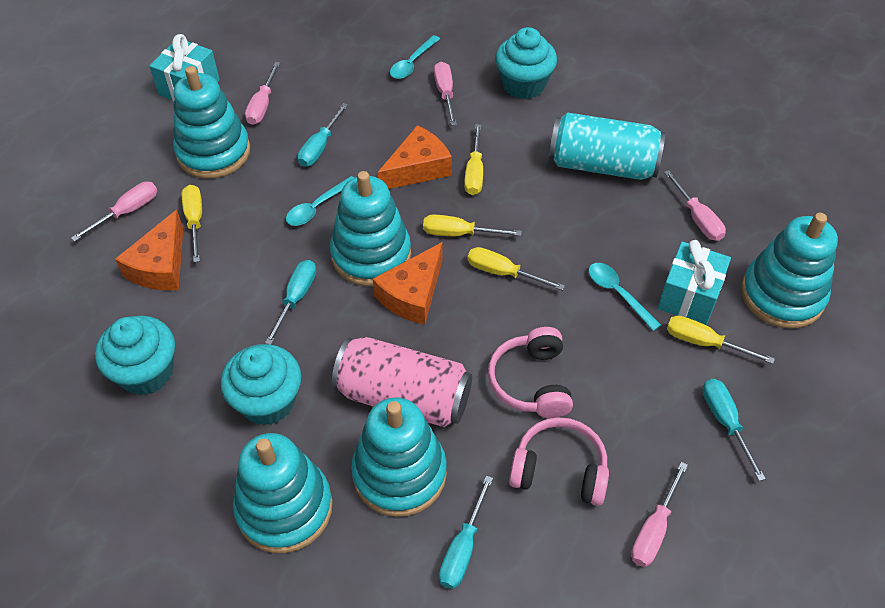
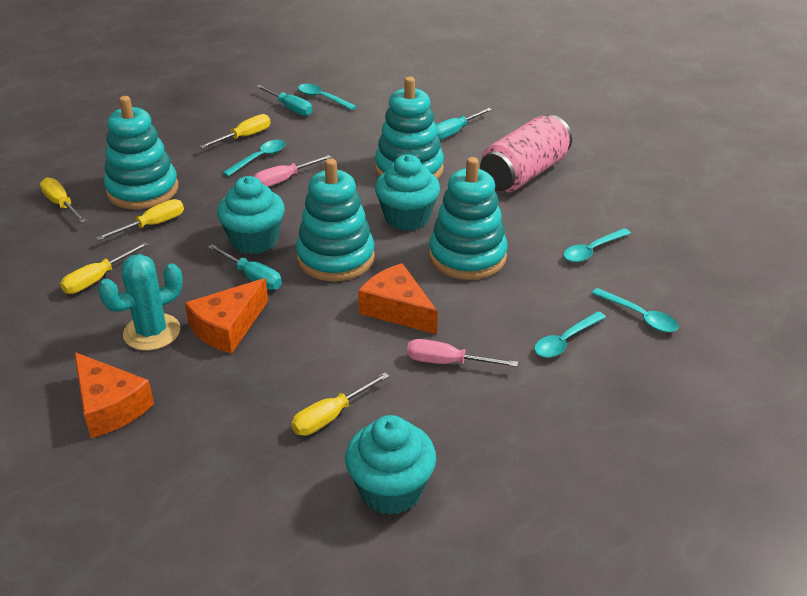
pink headphones: [488,327,573,418] [509,417,609,506] = 2 -> none = 0
pink screwdriver: [71,182,157,242] [245,62,280,125] [434,62,457,125] [631,462,688,567] [664,170,726,241] = 5 -> [254,155,332,187] [407,339,518,367] = 2
turquoise cactus: none = 0 -> [98,254,183,351] = 1
turquoise can: [549,112,665,180] = 1 -> none = 0
turquoise gift: [149,34,220,101] [658,240,731,325] = 2 -> none = 0
turquoise screwdriver: [265,260,316,345] [298,103,348,167] [439,475,493,589] [703,379,766,481] = 4 -> [208,244,282,290] [256,85,312,116] [436,108,492,140] = 3
turquoise spoon: [286,176,354,226] [390,35,440,79] [589,263,661,331] = 3 -> [223,140,286,177] [298,84,357,110] [534,311,606,358] [563,228,631,262] [591,288,678,332] = 5
turquoise stacking toy: [173,66,250,179] [233,433,333,553] [330,171,411,286] [351,397,447,517] [741,213,838,329] = 5 -> [104,96,178,209] [296,158,375,281] [375,76,444,179] [429,157,508,280] = 4

